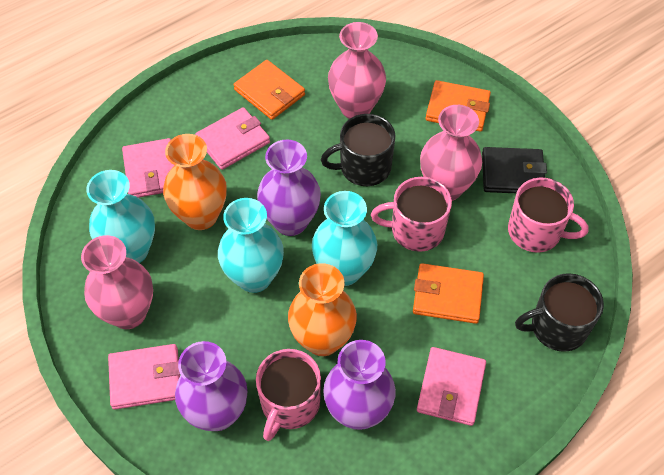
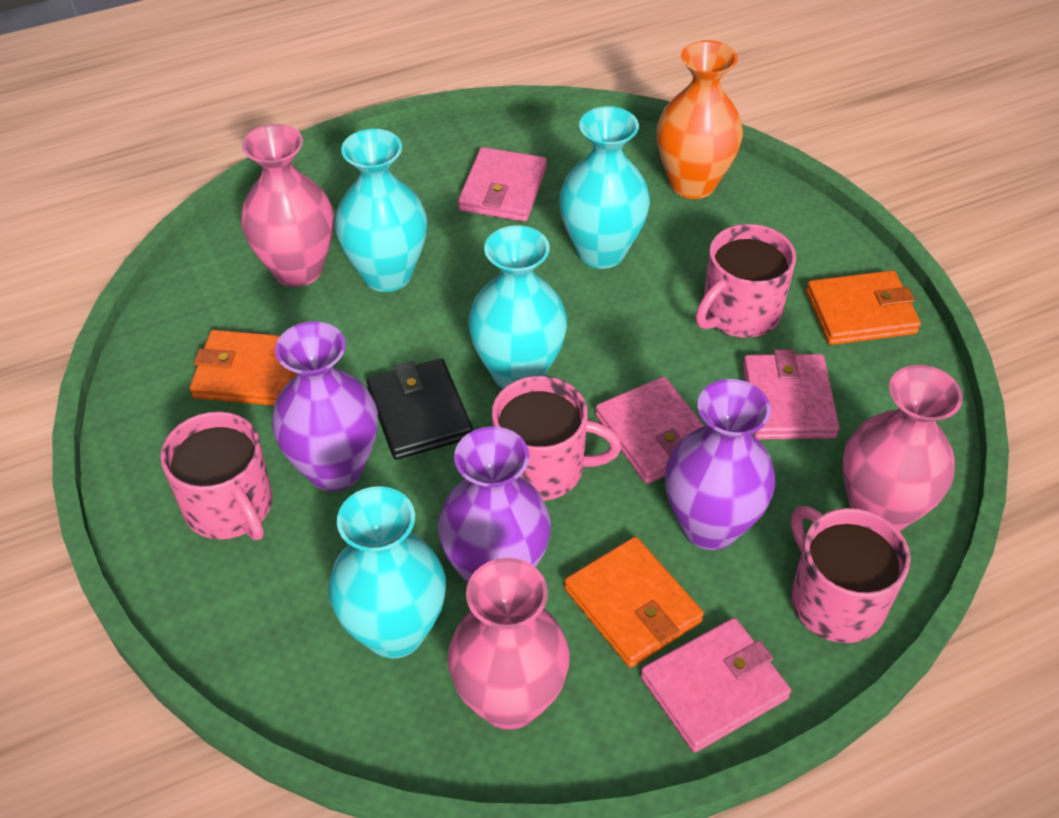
black mug: [321,114,395,186] [515,273,604,352] = 2 -> none = 0
orange vase: [163,134,227,230] [288,263,357,356] = 2 -> [656,40,743,199] = 1
pink mug: [256,349,321,441] [371,177,452,252] [508,178,589,253] = 3 -> [160,411,272,540] [492,376,621,501] [695,224,796,338] [791,506,911,643] = 4
turquoise vase: [86,170,155,263] [218,198,284,293] [312,191,377,286] = 3 -> [328,486,446,658] [335,129,427,292] [468,225,567,389] [559,106,650,269] = 4

